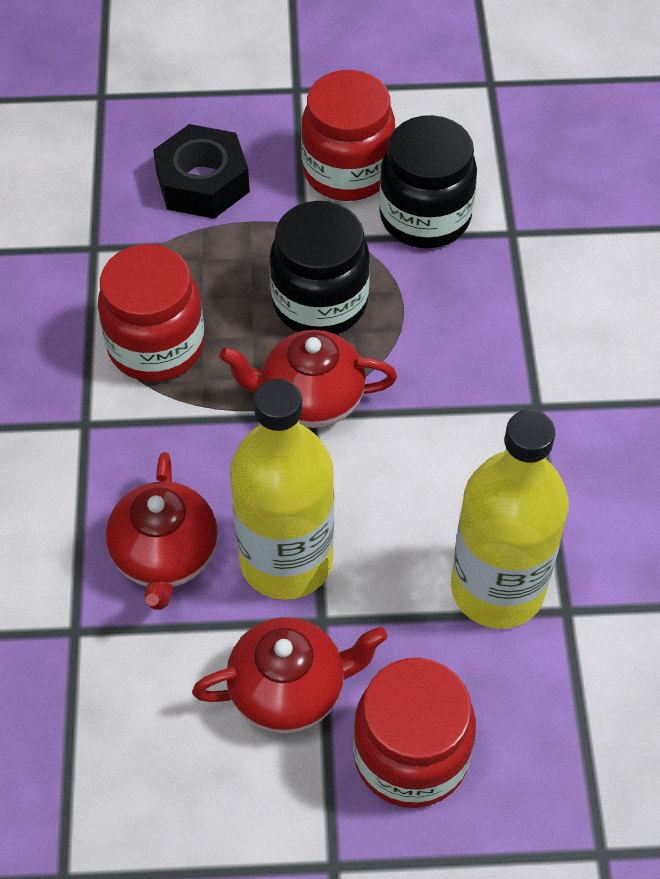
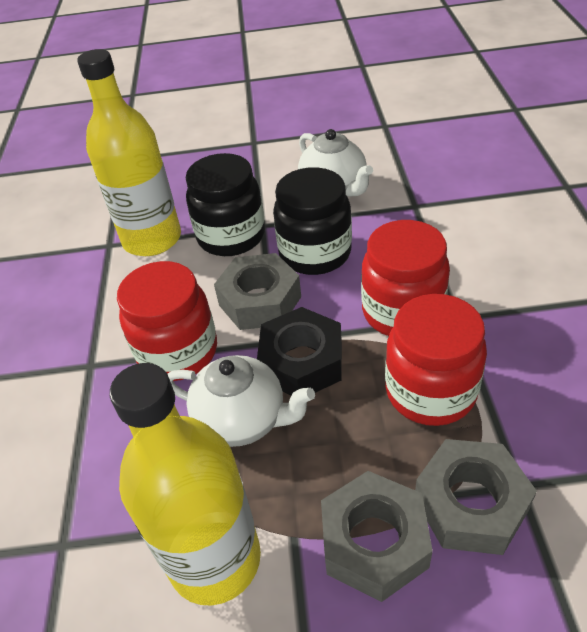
grey nut: none = 0 -> [214,253,301,330] [321,471,433,602] [415,439,537,555] = 3
red teapot: [106,452,218,610] [192,617,387,734] [219,330,397,428] = 3 -> none = 0
white teapot: none = 0 -> [168,355,315,447] [298,129,373,197] = 2

